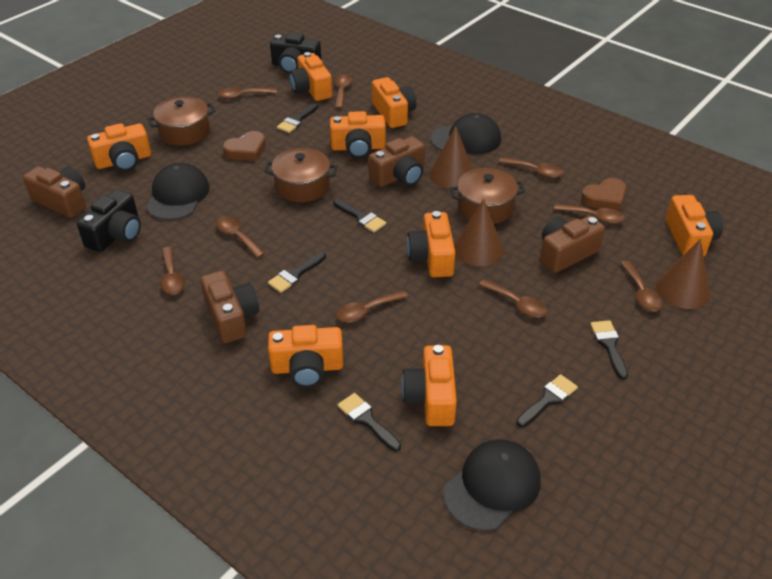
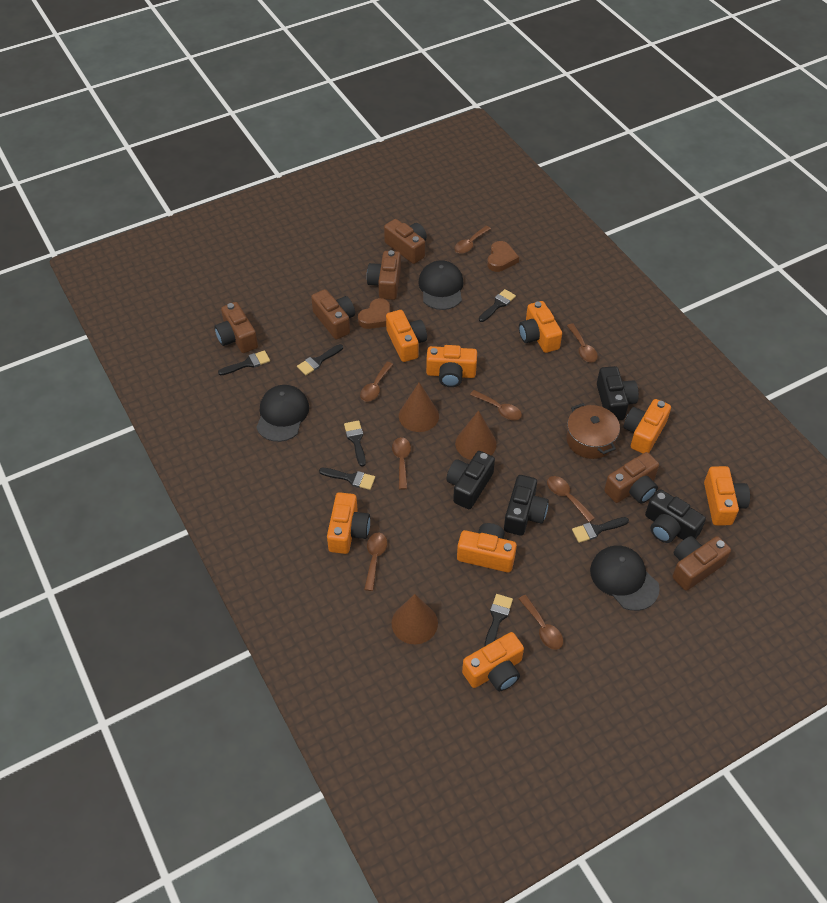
black brush: [268,252,326,293] [277,103,318,133] [333,199,386,233] [338,393,401,452] [516,374,578,427] [590,320,628,380] = 6 -> [218,350,270,375] [297,344,343,375] [319,468,375,490] [344,420,366,466] [479,289,516,322] [484,594,513,647] [572,517,629,543] = 7
black camera: [77,189,141,252] [270,33,321,74] = 2 -> [446,451,495,509] [504,475,549,536] [597,366,639,420] [645,489,706,543] = 4
brown camera: [23,166,86,218] [201,271,259,343] [369,136,425,187] [540,216,605,273] = 4 -> [214,302,258,353] [311,289,355,340] [367,250,401,300] [384,219,427,264] [604,452,659,504] [672,536,731,591] = 6
brown pot: [147,97,216,146] [264,148,338,202] [450,168,525,224] = 3 -> [566,403,620,459] = 1
brown spoon: [161,247,185,295] [216,216,265,258] [218,87,277,99] [334,74,352,109] [336,290,408,322] [479,279,548,317] [499,157,563,178] [554,204,625,224] [621,261,663,311] = 9 -> [360,362,393,402] [364,533,387,591] [392,437,411,490] [454,226,491,254] [470,390,522,420] [519,595,563,650] [547,476,595,522] [567,323,598,362] = 8

